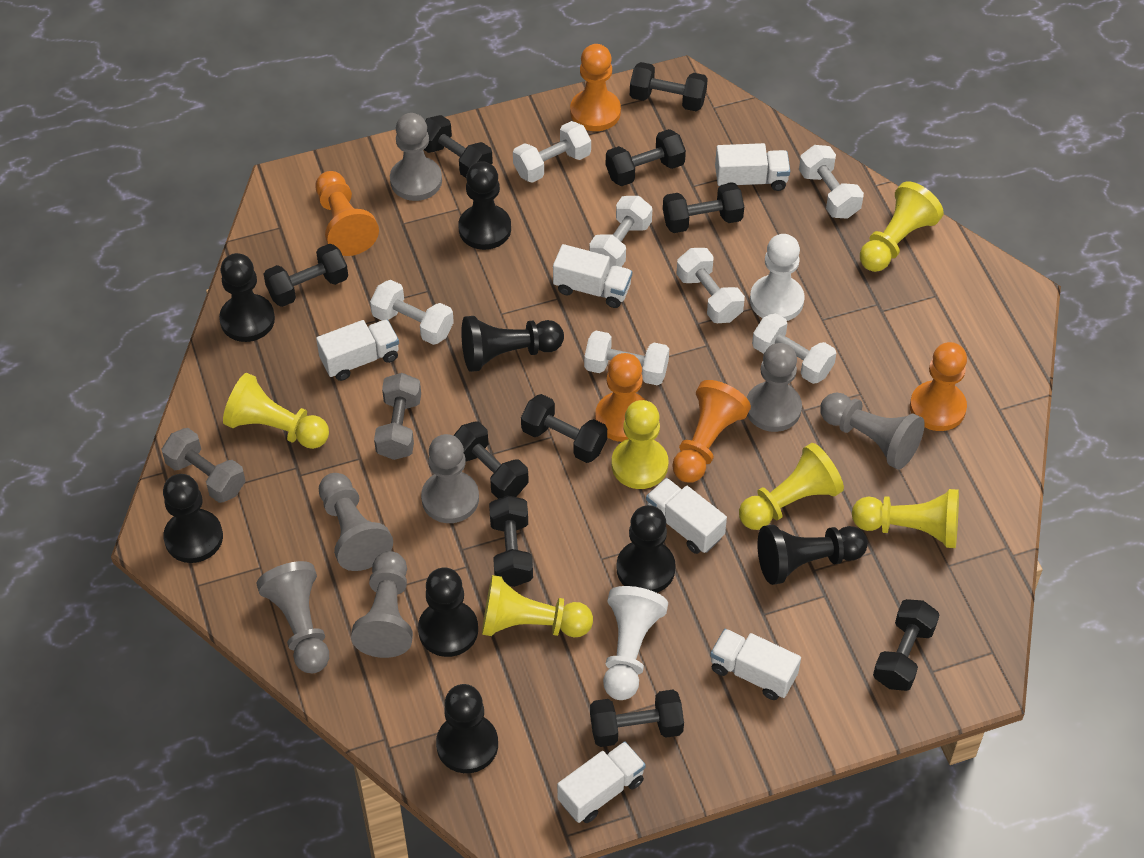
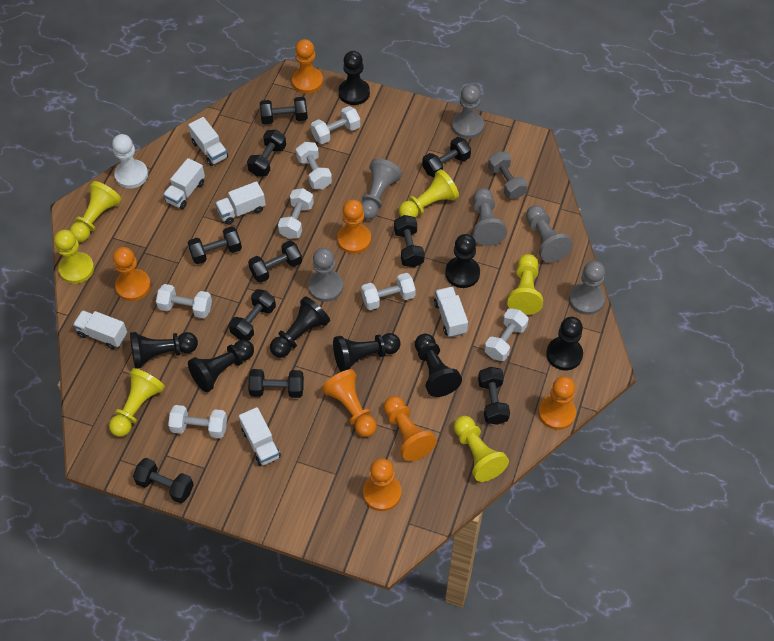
grey dumbbell: [162,428,246,503] [374,373,421,460] = 2 -> [488,151,528,199] = 1
grey pawn: [256,561,329,673] [319,473,393,571] [351,551,413,658] [390,113,442,201] [421,434,479,523] [747,343,802,432] [820,392,925,469] = 7 -> [308,248,343,302] [361,158,402,219] [452,84,484,139] [472,188,507,246] [526,205,573,263] [569,261,605,315] = 6
orange pawn: [316,171,379,256] [570,44,621,131] [595,353,645,442] [672,380,751,483] [910,342,967,431] = 5 -> [113,247,151,301] [292,39,323,94] [322,369,377,437] [337,200,371,254] [363,458,401,511] [383,396,437,461] [538,376,576,430] = 7
white pawn: [603,586,668,700] [750,234,805,321] = 2 -> [112,134,148,189] = 1

